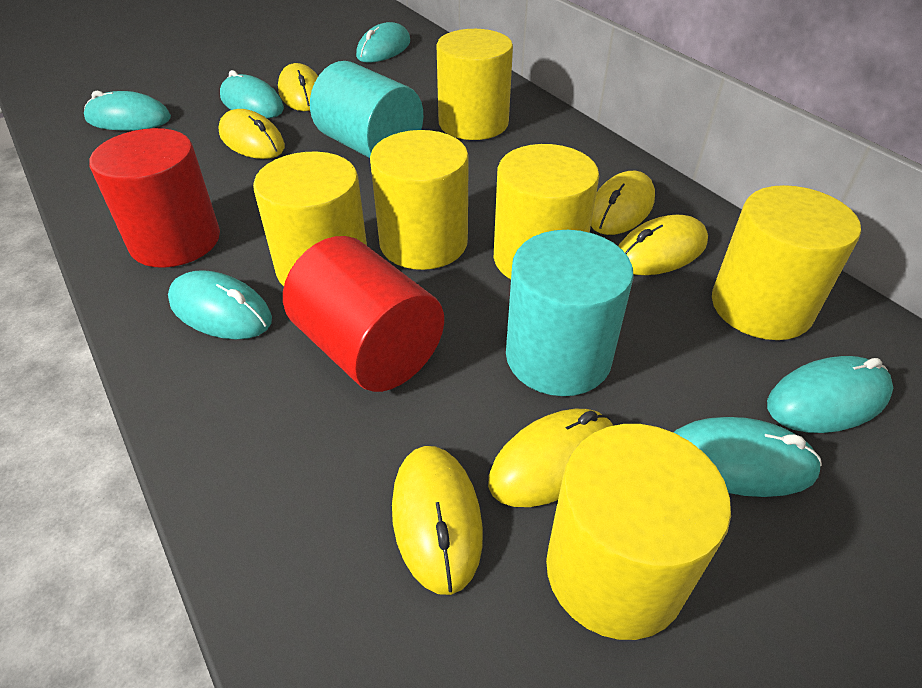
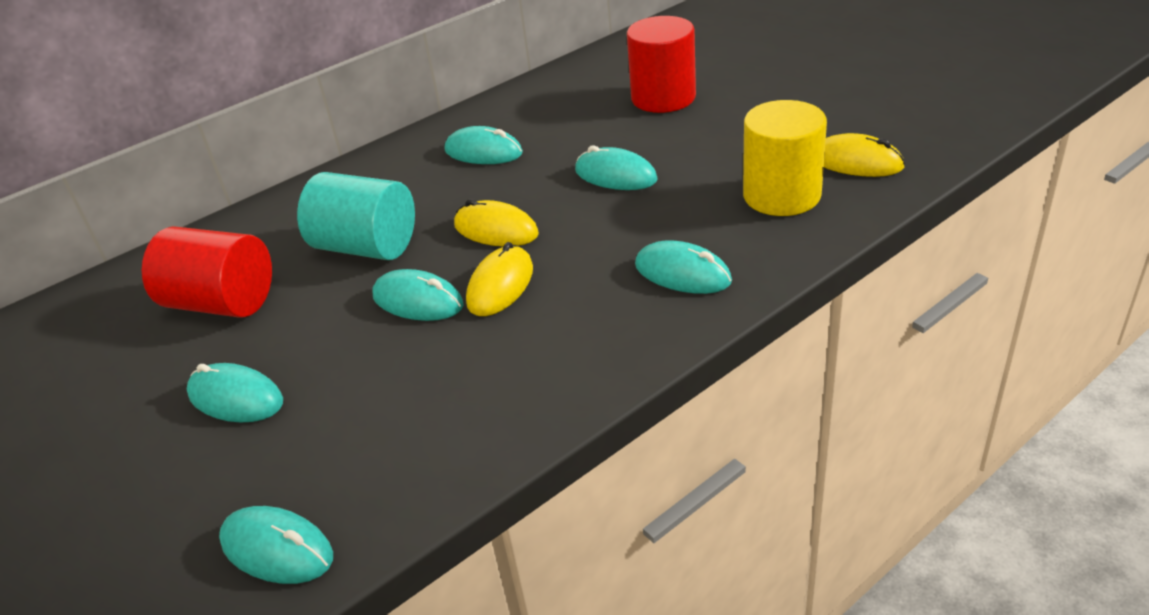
turquoise cylinder: [310,61,423,158] [506,230,634,396] = 2 -> [297,172,415,260] = 1
yellow cylinder: [253,152,367,286] [370,130,469,270] [436,29,513,140] [494,144,599,279] [546,424,731,640] [712,185,861,340] = 6 -> [743,100,827,216] = 1
yellow mouse: [218,109,285,159] [278,63,318,111] [392,446,483,595] [488,409,613,507] [591,171,655,235] [618,215,708,275] = 6 -> [454,199,539,246] [466,242,533,316] [824,133,905,177] = 3

